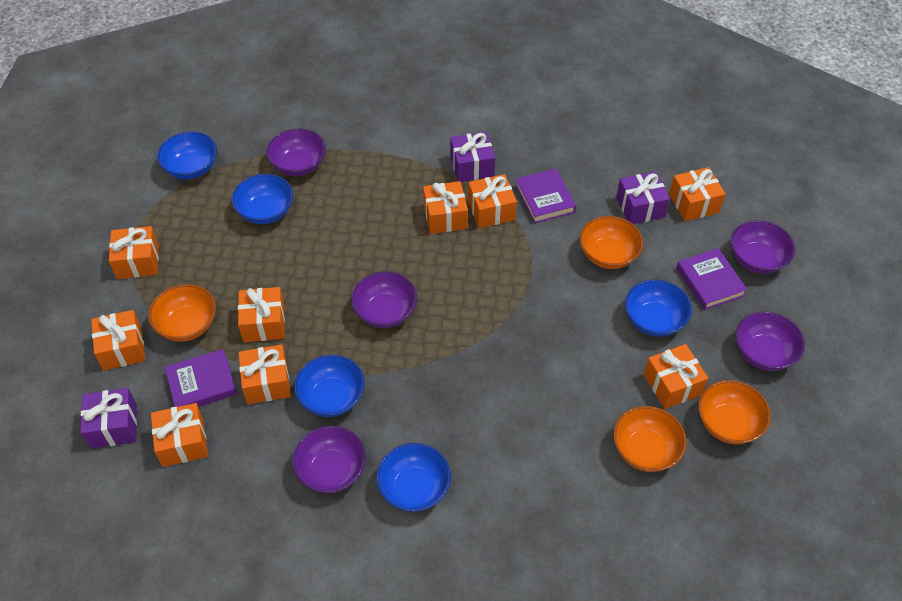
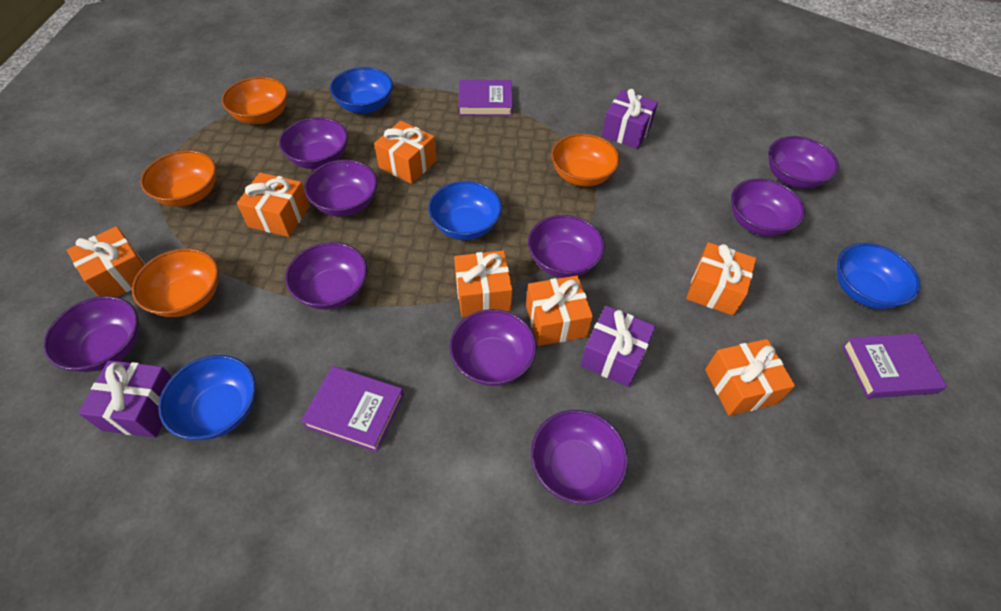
blue bowl: [157,131,217,179] [232,174,293,224] [294,355,365,417] [376,443,451,512] [625,279,692,337] = 5 -> [158,355,256,440] [330,67,393,114] [428,181,502,240] [836,243,921,309] = 4
orange gift: [91,310,145,371] [109,226,159,279] [151,403,208,467] [238,287,285,342] [238,345,291,404] [423,181,468,234] [468,174,517,228] [643,344,708,409] [669,167,726,221] = 9 -> [67,226,145,297] [237,173,310,237] [374,121,437,184] [454,250,512,317] [526,276,593,346] [686,242,756,316] [705,339,795,416] = 7
purple bowl: [266,129,326,176] [292,426,366,493] [351,271,417,328] [731,220,795,274] [736,312,805,371] = 5 -> [43,296,139,372] [279,117,348,169] [285,242,367,310] [304,160,377,217] [449,309,536,386] [528,215,605,278] [531,410,628,504] [731,179,805,236] [768,136,839,189] = 9

